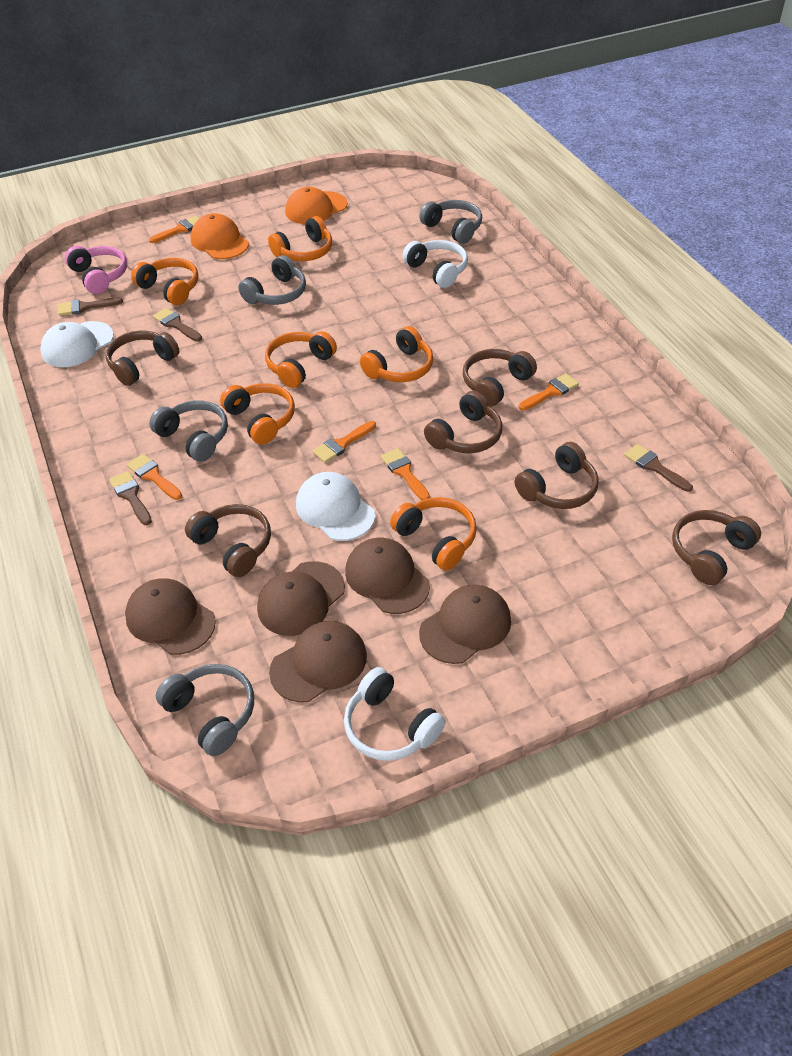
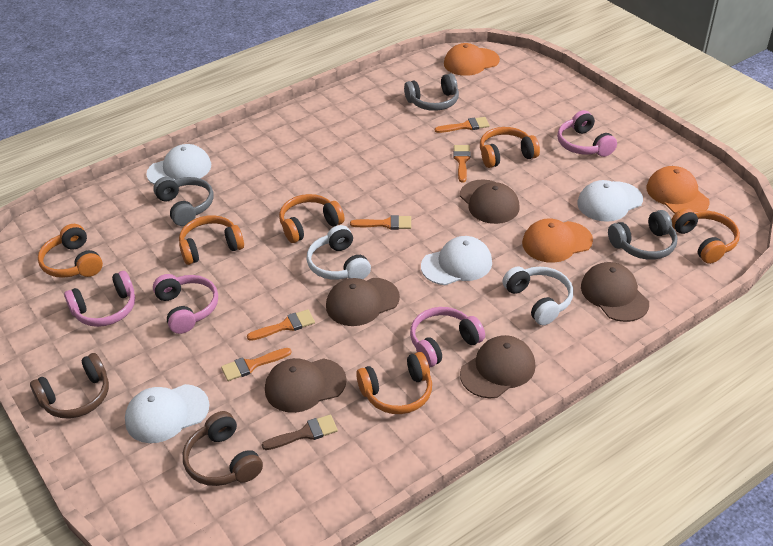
brown brush: [58,297,123,316] [109,471,152,525] [153,308,202,342] [624,444,693,492] = 4 -> [262,414,338,450] = 1
brown headphones: [106,330,179,386] [185,504,271,577] [424,391,502,453] [463,349,537,407] [515,442,599,509] [672,510,761,585] = 6 -> [30,353,109,418] [183,411,263,486] = 2
grey headphones: [149,400,228,462] [156,664,254,756] [238,255,306,305] [419,200,482,244] = 4 -> [153,177,214,226] [404,74,459,111] [608,210,677,260] = 3
orange cap: [190,213,249,259] [285,187,347,224] = 2 -> [444,43,500,76] [522,219,593,263] [647,166,710,214] = 3
pink headphones: [65,246,127,294] = 1 -> [64,271,135,327] [153,274,218,334] [410,307,485,367] [557,110,617,157] = 4
white cap: [40,321,114,367] [296,472,375,541] = 2 -> [125,384,209,443] [146,144,211,184] [421,236,492,285] [577,180,643,222] = 4

